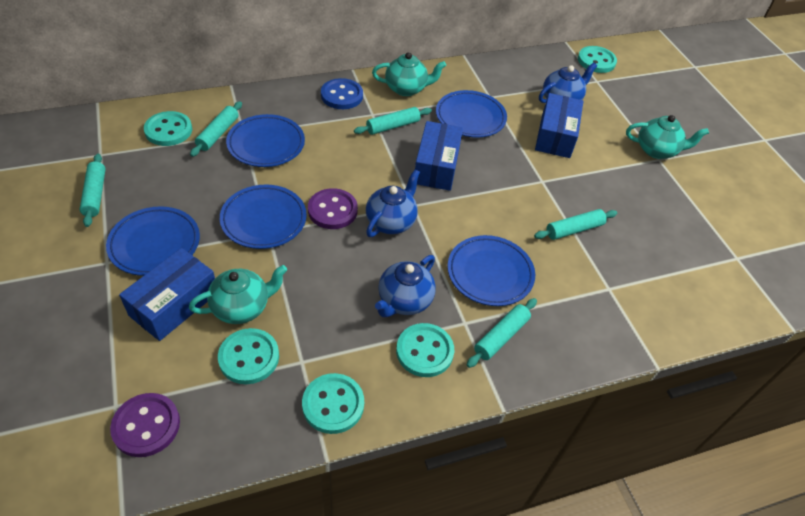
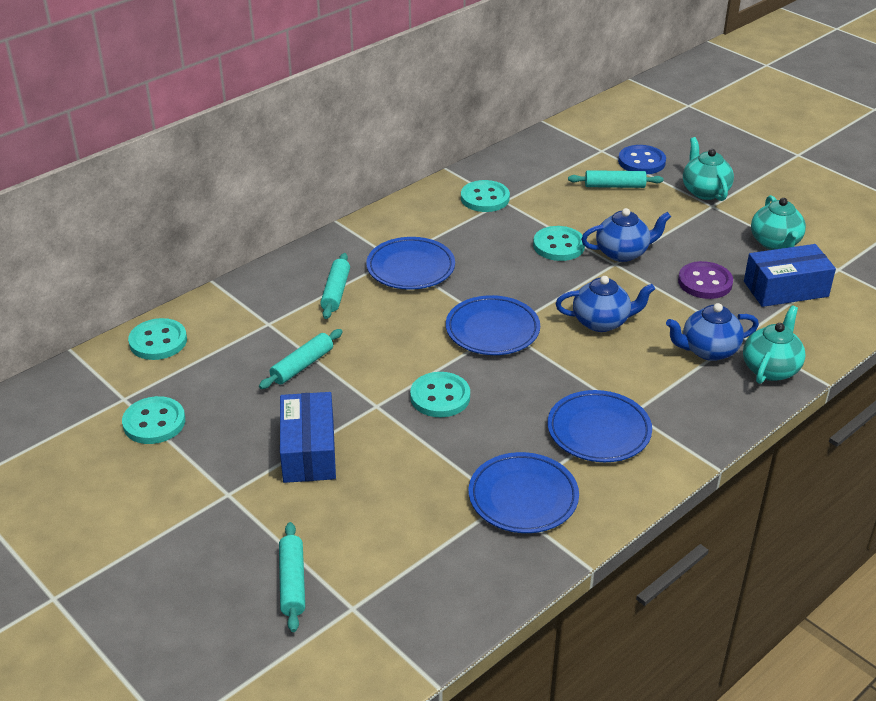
blue box: [119,248,215,341] [415,121,463,191] [535,93,583,158] = 3 -> [280,392,336,483] [744,244,836,307] = 2
blue plate: [106,206,200,276] [220,185,307,249] [226,114,305,167] [436,90,507,138] [448,235,535,306] = 5 -> [366,237,455,290] [446,295,540,355] [469,452,579,533] [548,390,652,462] = 4
purple button: [110,393,180,457] [308,188,358,229] = 2 -> [678,261,733,299] = 1
turquoise rolling pin: [79,154,106,227] [190,101,242,157] [354,107,432,135] [467,298,537,368] [534,209,617,240] = 5 -> [259,329,343,389] [279,522,305,632] [320,253,350,319] [568,170,664,188] = 4

